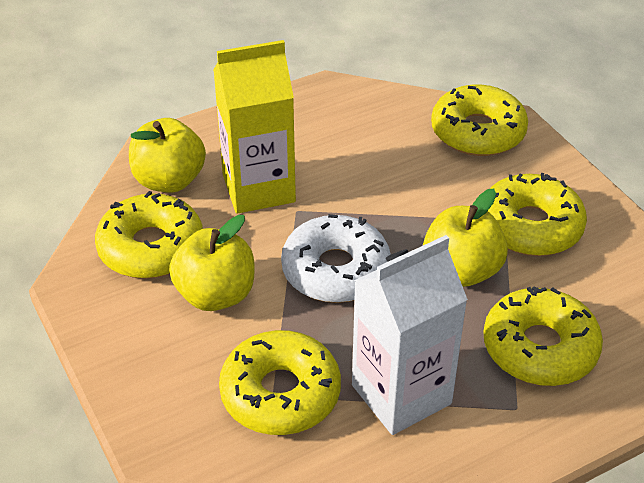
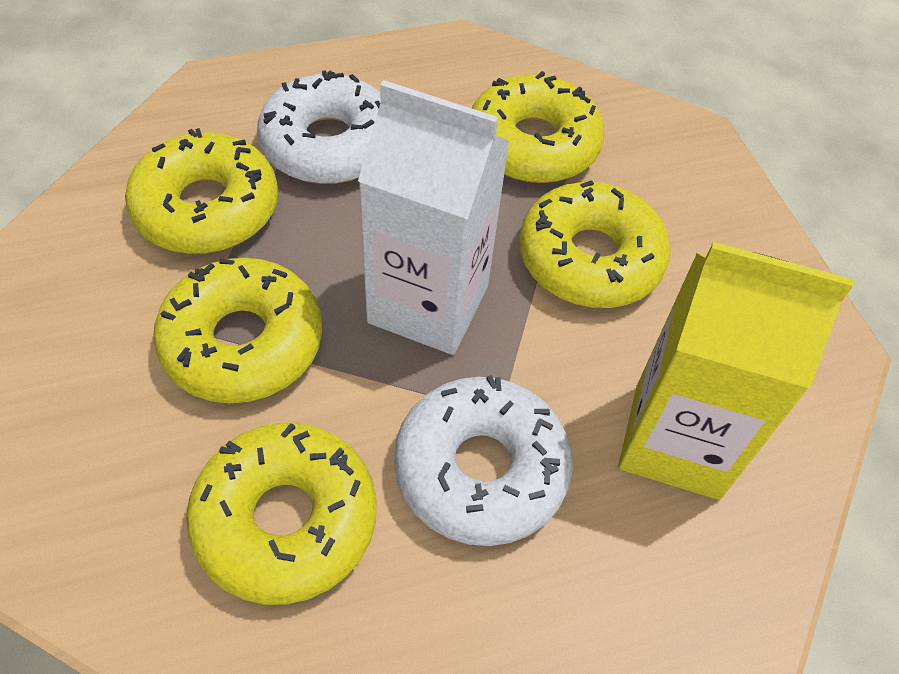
white donut: [281,214,391,303] = 1 -> [257,70,381,184] [394,375,572,546] = 2
yellow apple: [129,118,206,193] [169,215,254,311] [423,189,508,287] = 3 -> none = 0

